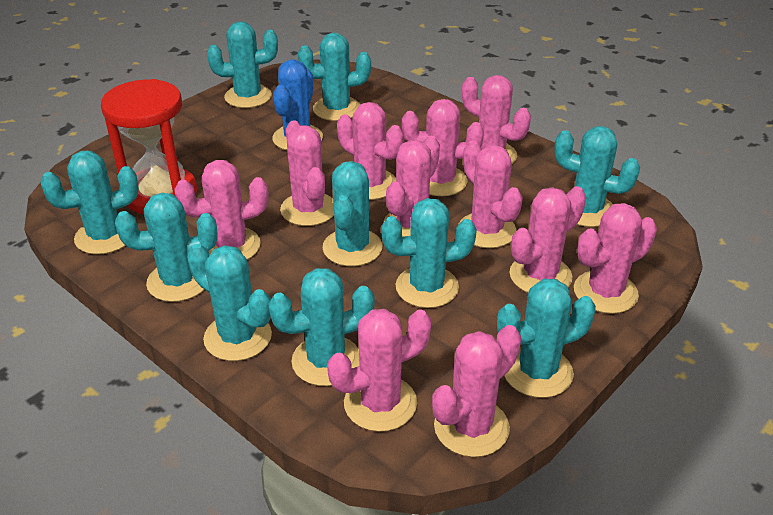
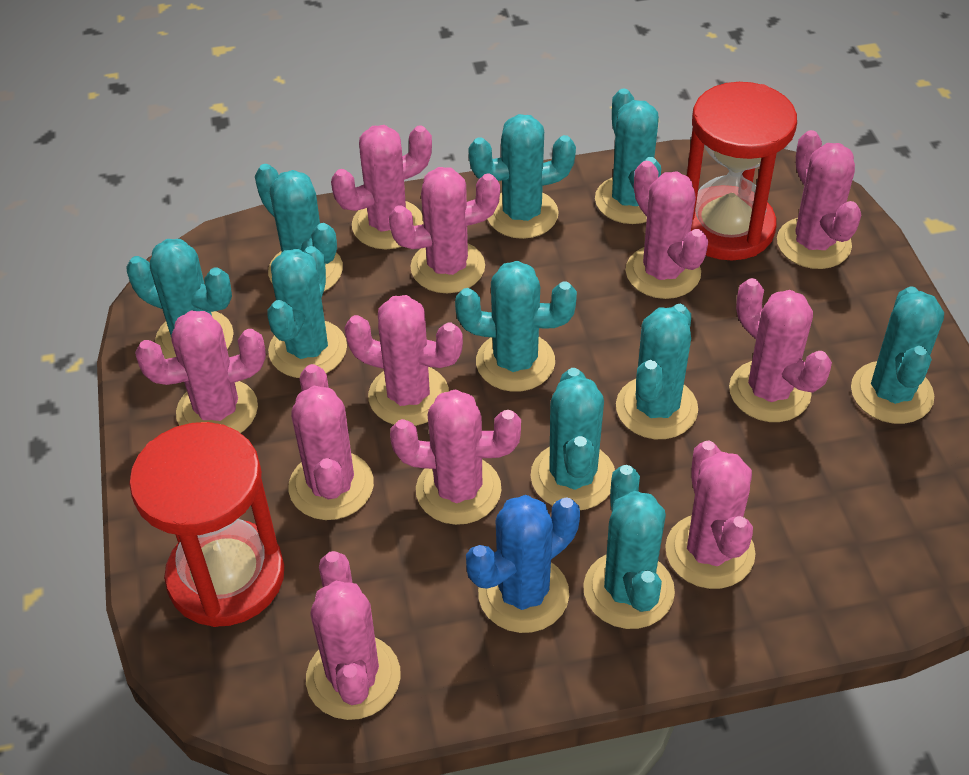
red hourglass: [101,79,197,215] = 1 -> [129,422,284,627] [687,82,797,260] = 2

